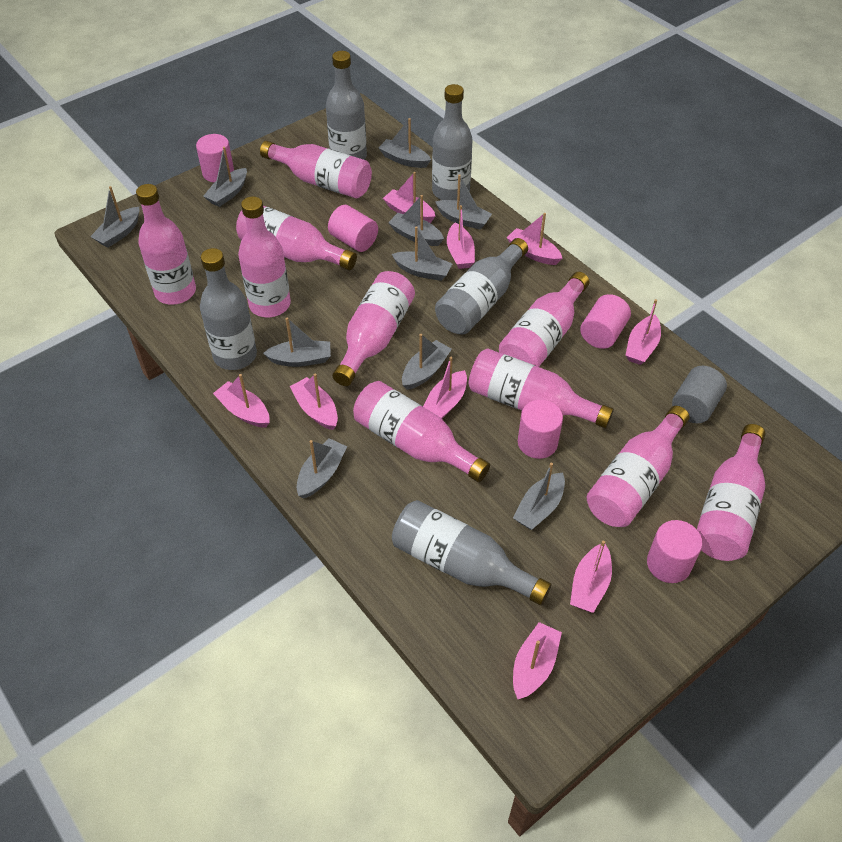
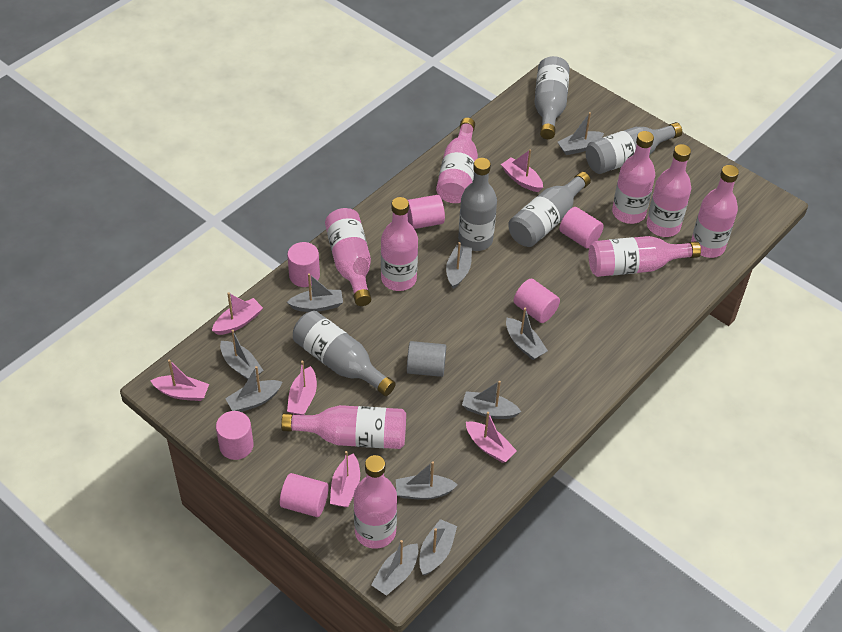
pink boat: [213,374,269,428] [290,373,338,430] [383,172,435,223] [423,357,467,418] [447,205,475,269] [506,213,563,265] [513,622,562,699] [570,540,612,613] [625,299,661,365] = 9 -> [150,360,209,401] [212,292,263,335] [287,361,317,415] [330,451,360,507] [466,412,517,463] [501,149,543,192] = 6
pink bottle: [136,184,196,305] [236,206,357,270] [238,197,291,317] [260,141,372,198] [333,271,415,386] [353,381,490,482] [469,348,614,428] [499,272,590,367] [587,406,690,527] [697,424,766,561] = 10 -> [281,405,406,449] [325,208,371,306] [354,455,397,549] [381,197,418,291] [436,118,478,203] [589,236,701,277] [612,131,655,224] [647,144,691,237] [691,165,739,258] = 9
pink cylinder: [196,134,234,182] [328,205,378,252] [518,400,563,459] [580,294,631,349] [647,520,702,583] = 5 -> [216,411,253,460] [280,473,329,517] [287,242,320,287] [408,195,445,229] [514,279,560,323] [559,207,604,249] = 6

